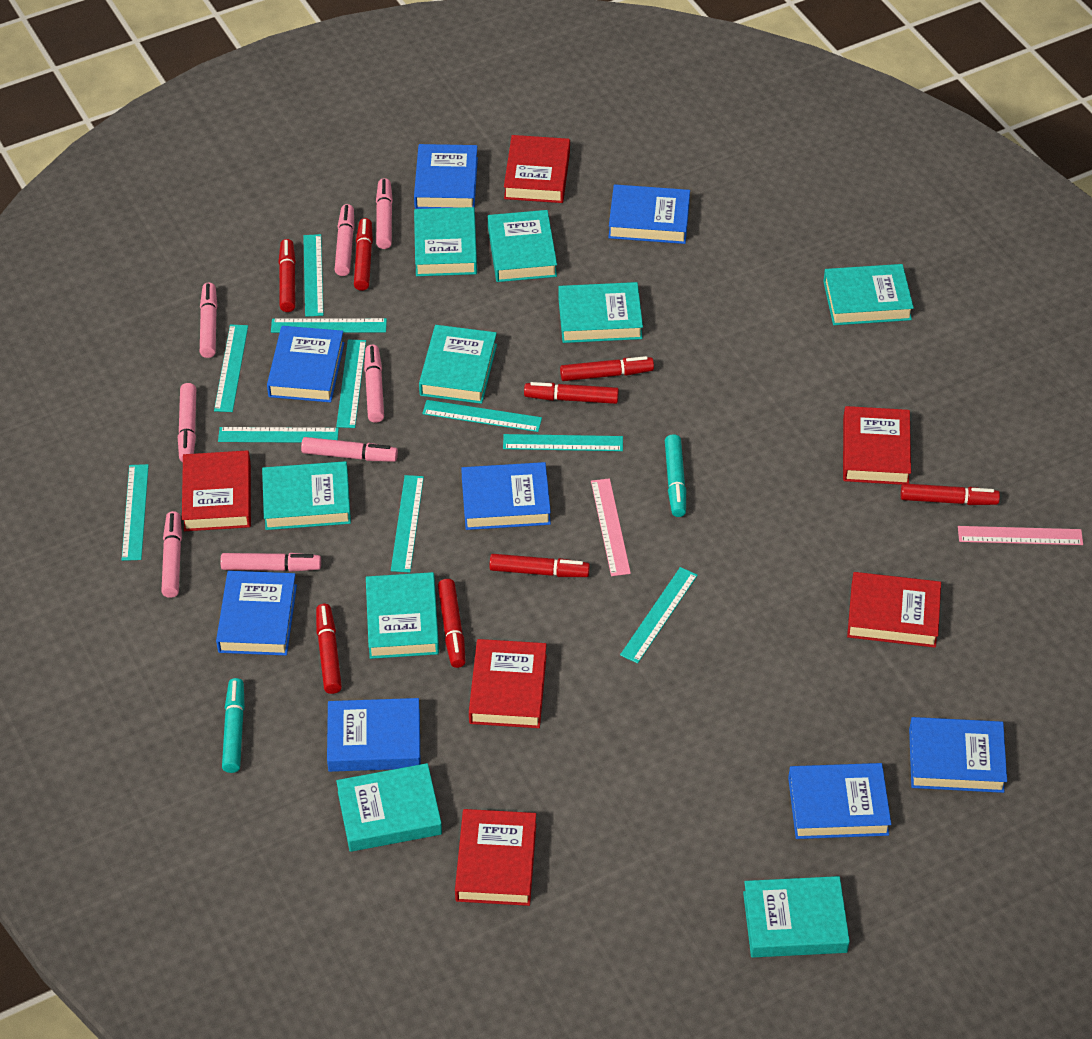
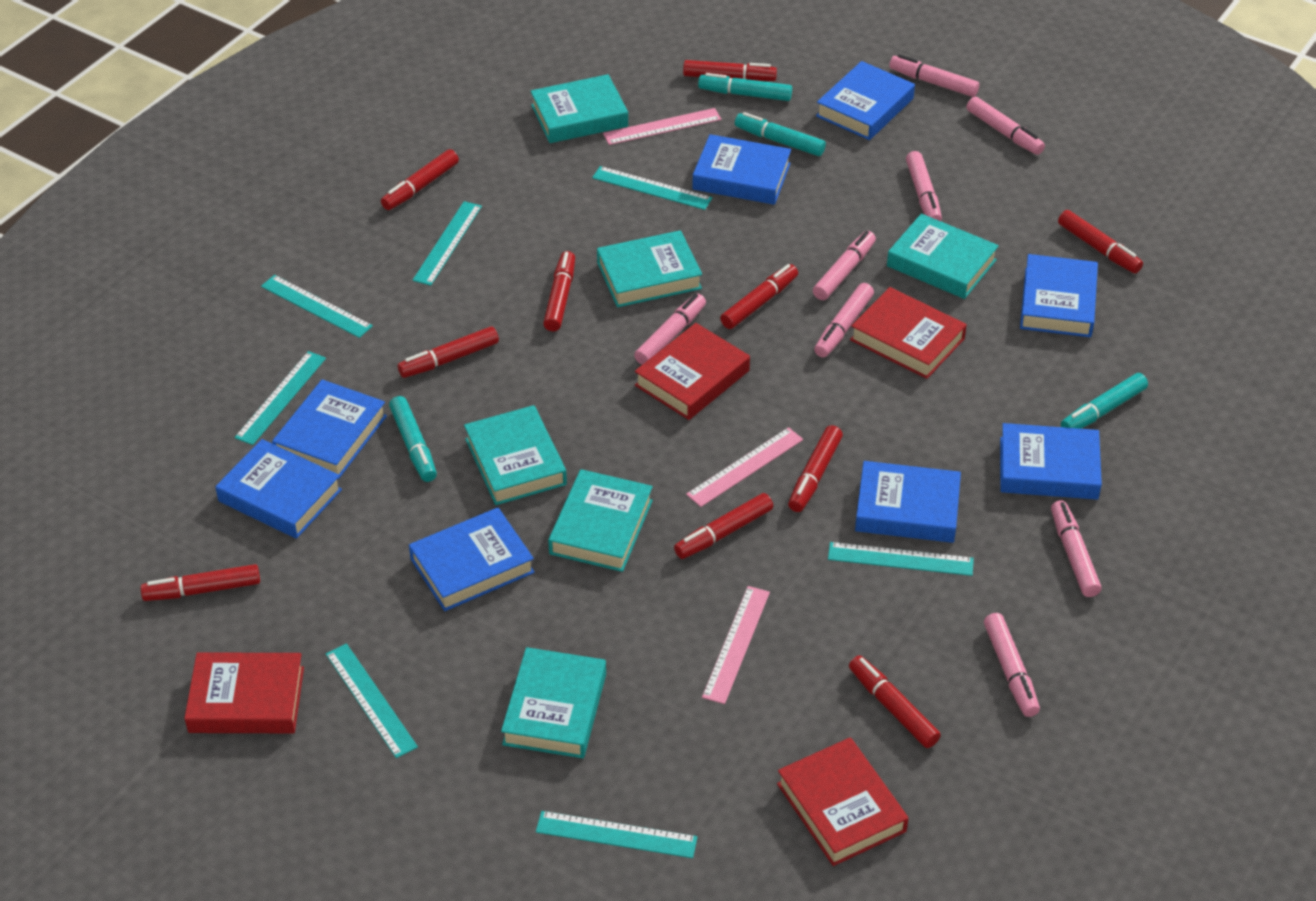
pink ruler: [591,478,631,576] [958,526,1083,545] = 2 -> [603,108,721,145] [686,427,803,507] [702,586,770,704] = 3
red book: [182,450,251,531] [455,809,536,906] [469,639,547,728] [504,135,570,203] [843,406,911,485] [847,572,941,648] = 6 -> [184,652,304,733] [635,323,750,420] [777,737,909,866] [850,287,967,379] = 4
red marker: [278,239,296,312] [316,604,342,694] [354,218,373,291] [438,579,466,668] [489,554,590,577] [524,382,619,404] [560,356,654,381] [901,483,1000,505] = 8 -> [140,564,260,601] [381,149,459,210] [398,326,499,378] [543,251,575,331] [674,493,773,559] [683,60,777,81] [720,264,798,329] [788,425,843,512] [849,655,941,748] [1058,210,1143,273] = 10
turquoise book: [262,461,351,530] [336,763,442,852] [366,572,439,659] [414,207,477,276] [419,325,497,404] [488,210,557,282] [558,282,643,343] [743,876,850,958] [823,264,914,325] = 9 -> [464,405,567,505] [501,647,606,758] [530,74,628,143] [548,469,653,572] [597,230,702,307] [887,214,999,299] = 6
turquoise marker: [222,678,245,773] [665,434,686,517] = 2 -> [389,396,437,482] [698,73,792,101] [735,112,826,156] [1061,373,1148,429] = 4
turquoise ruler: [122,464,149,561] [214,324,248,412] [218,427,339,443] [271,318,387,333] [303,234,324,317] [336,340,366,428] [391,475,424,572] [422,400,542,432] [503,434,623,451] [620,567,698,663] = 10 -> [235,351,326,445] [261,275,373,338] [326,644,418,758] [413,201,482,286] [536,811,697,858] [592,166,712,210] [828,542,974,576] = 7

